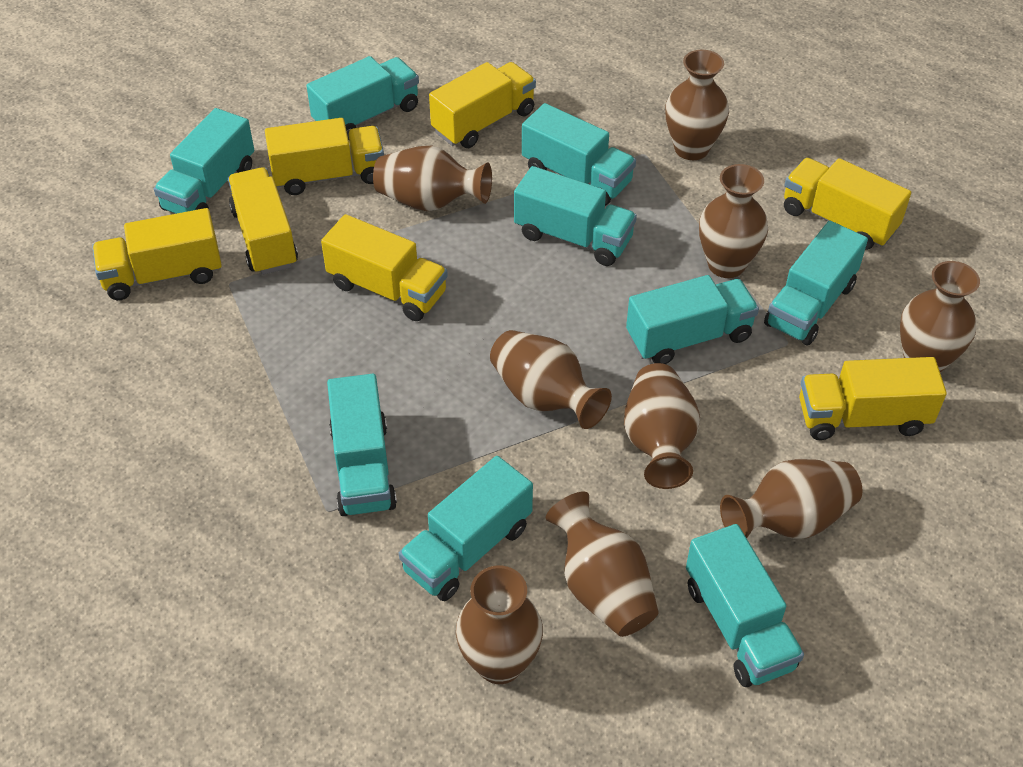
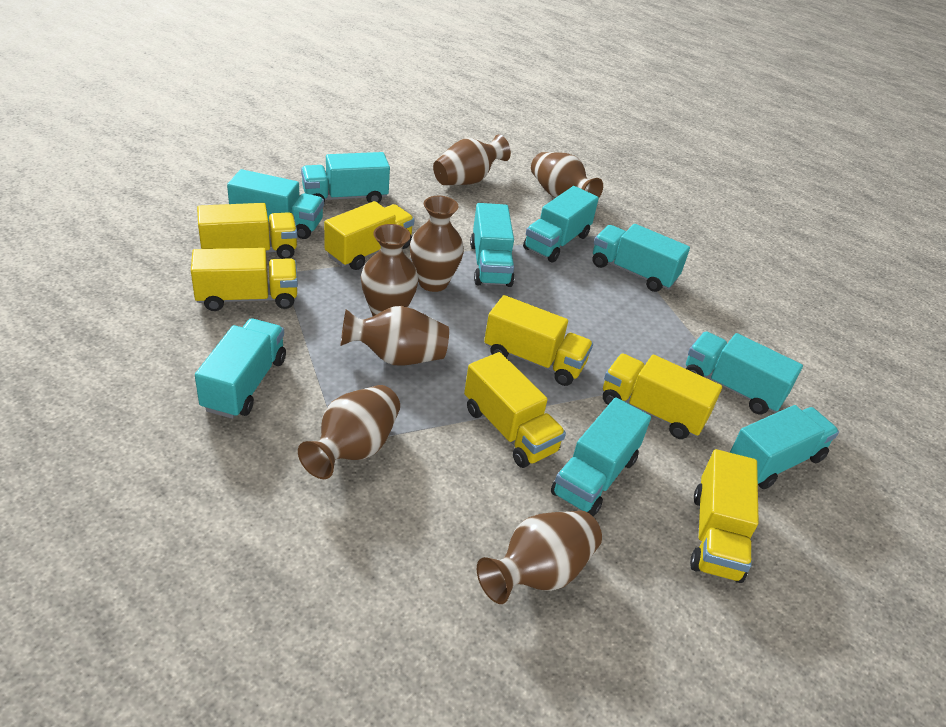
brown vase: [373,146,492,211] [456,566,543,684] [490,330,612,429] [546,492,659,637] [624,363,700,489] [665,50,729,160] [699,164,768,278] [720,459,862,539] [900,261,980,373] = 9 -> [298,385,400,479] [340,306,449,366] [361,224,418,316] [410,196,464,292] [433,134,511,185] [477,511,602,604] [531,152,603,198] = 7

